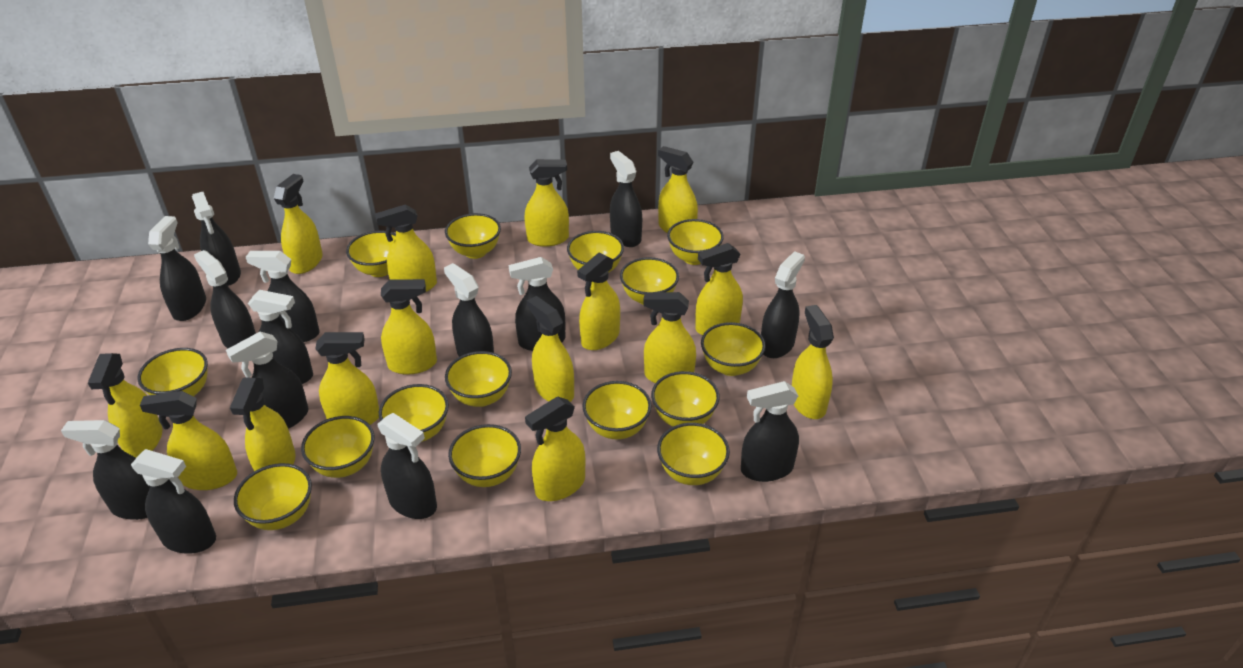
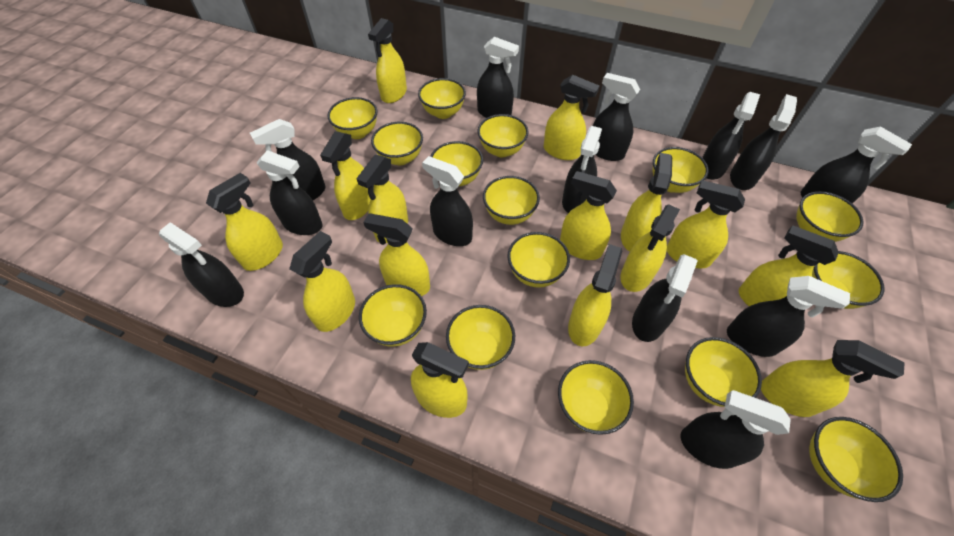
black spray bottle: [61,420,150,520] [131,449,216,554] [148,216,206,321] [192,192,241,286] [194,250,256,349] [226,332,308,429] [246,251,320,342] [248,290,313,384] [378,413,437,519] [444,263,494,357] [509,257,565,351] [610,151,642,247] [741,381,799,482] [761,251,805,358] = 14 -> [159,222,244,307] [250,119,326,200] [257,150,322,235] [422,156,473,246] [477,37,519,118] [562,126,602,213] [593,73,640,161] [632,254,698,342] [680,390,791,469] [702,92,760,180] [727,276,850,357] [730,94,797,190] [801,127,912,204] = 13

